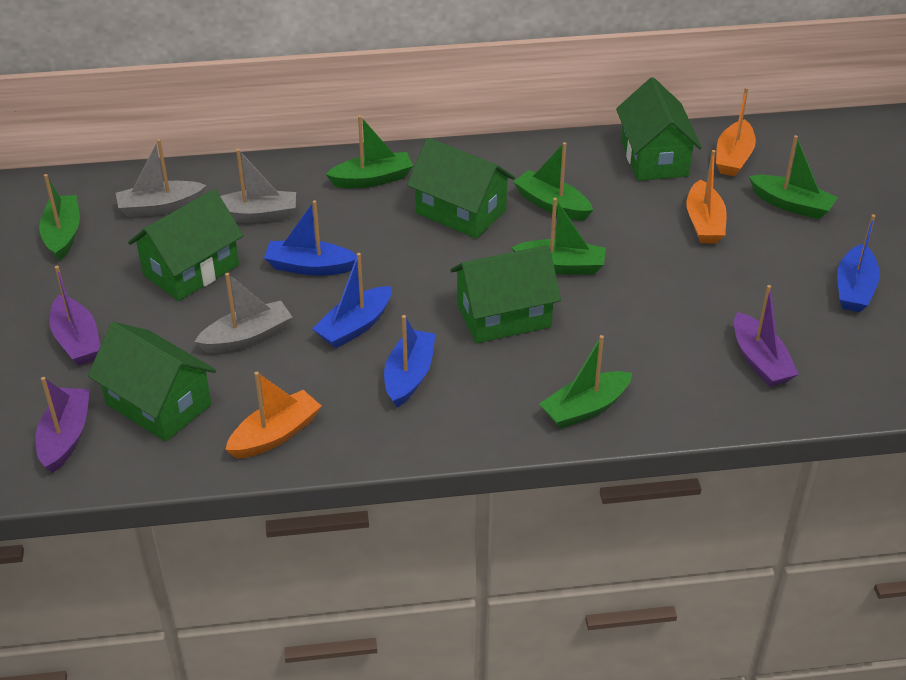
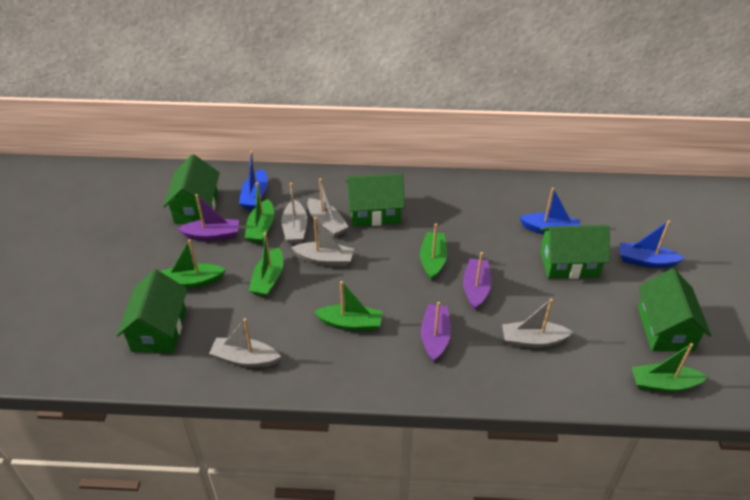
blue boat: [264,200,357,276] [312,253,392,348] [384,315,436,408] [837,214,880,312] = 4 -> [239,151,268,210] [519,188,580,234] [620,220,684,268] = 3
grey boat: [116,139,207,217] [194,273,292,353] [220,149,296,223] = 3 -> [209,318,281,368] [281,183,307,244] [291,217,354,267] [307,178,349,237] [502,299,573,348] = 5
orange boat: [225,372,321,459] [687,150,727,243] [716,87,756,176] = 3 -> none = 0

